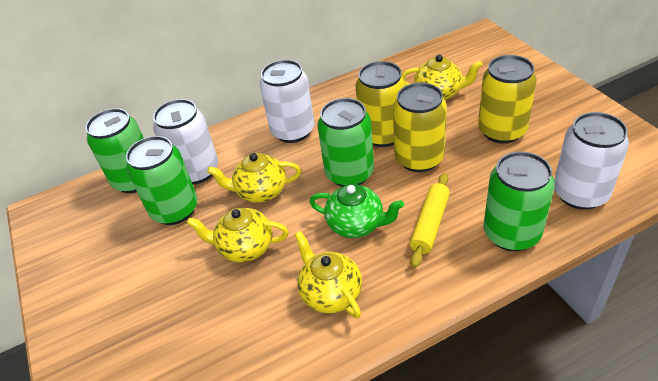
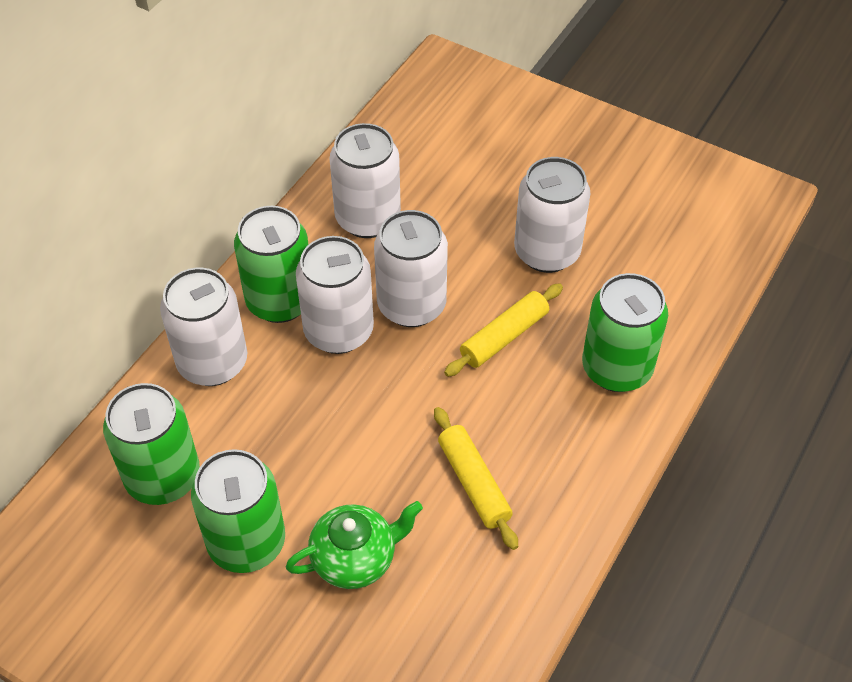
white can: [153,99,218,184] [259,60,314,143] [554,112,629,210] = 3 -> [160,268,247,386] [296,236,374,354] [330,123,401,238] [374,210,448,327] [514,157,590,273] = 5
yellow can: [355,61,406,147] [393,82,447,172] [478,55,537,144] = 3 -> none = 0
yellow rolling pin: [410,173,450,268] = 1 -> [434,407,518,550] [444,283,563,377] = 2
yellow teapot: [187,208,289,262] [207,153,301,203] [294,231,362,319] [402,55,483,100] = 4 -> none = 0

